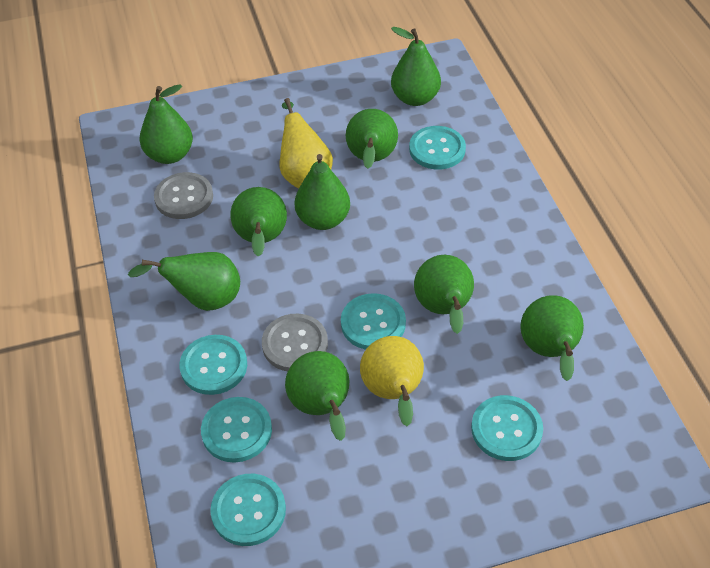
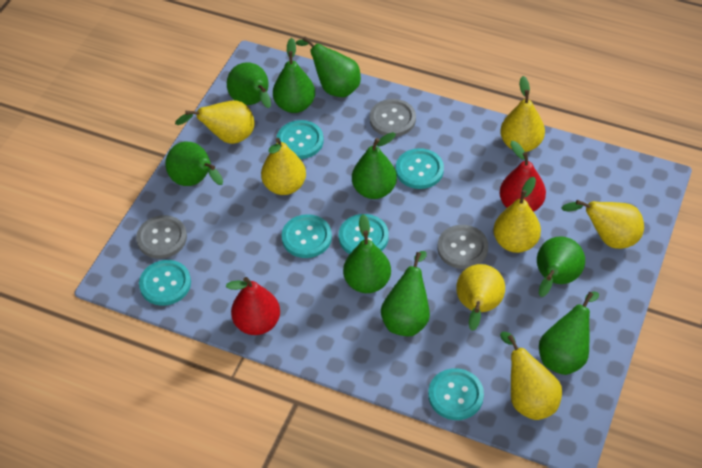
grey button: [154,172,213,219] [262,314,328,371] = 2 -> [136,215,187,259] [370,99,416,137] [438,225,488,269] = 3
red pear: none = 0 -> [226,277,280,335] [499,141,546,212] = 2
yellow pear: [280,98,333,188] [360,336,424,426] = 2 -> [175,100,255,144] [261,138,306,195] [456,264,505,331] [493,177,541,253] [500,76,545,152] [500,332,562,420] [561,200,644,249] = 7

